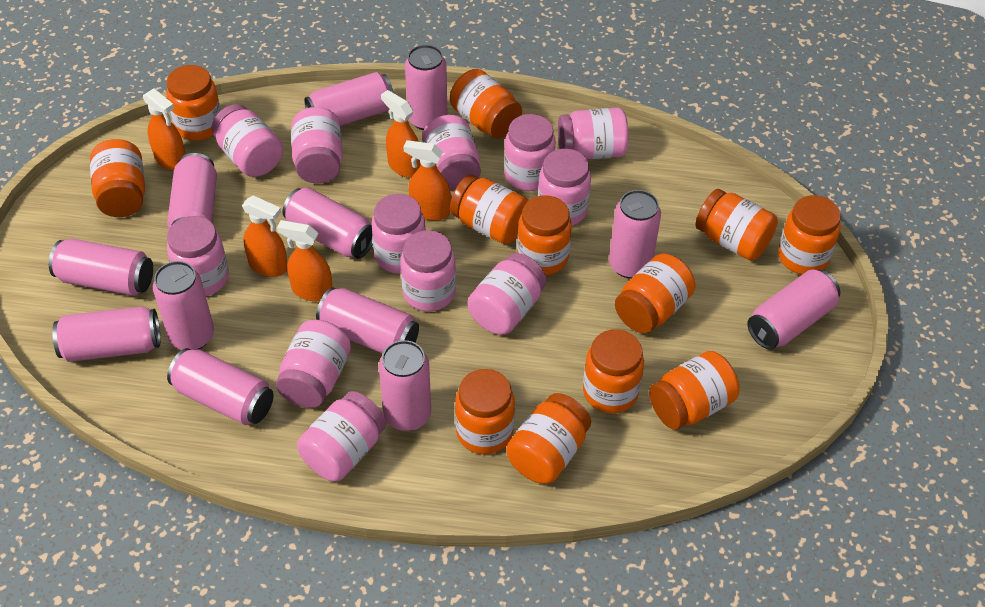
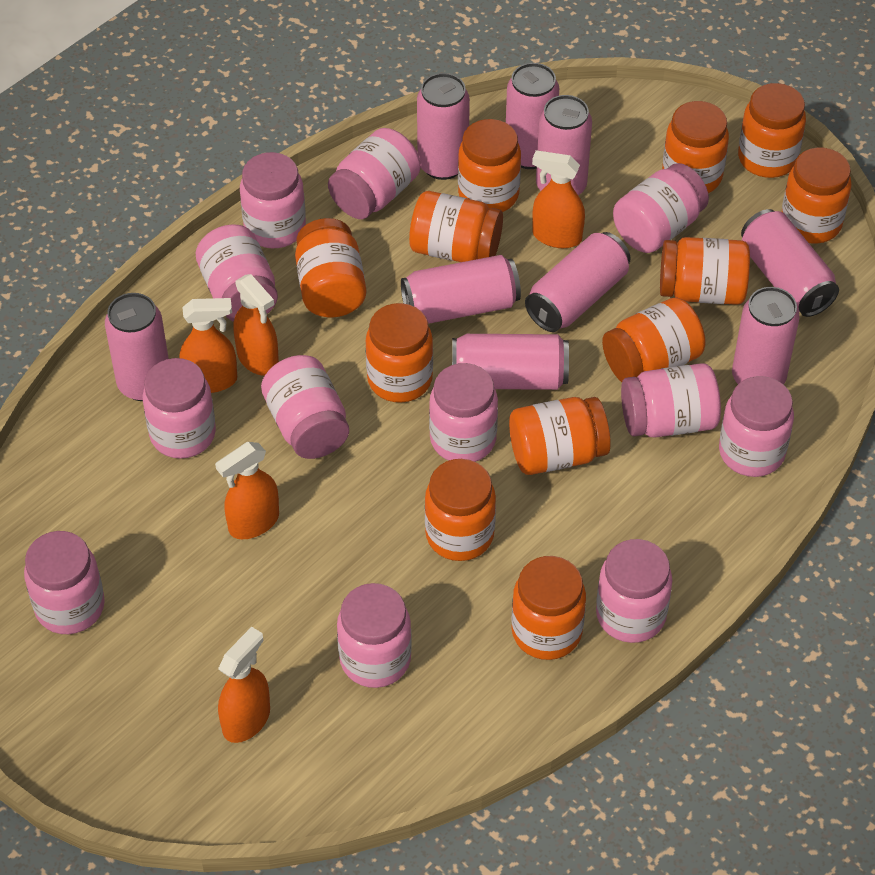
pink can: [49,239,153,296] [52,306,160,362] [153,261,214,350] [167,153,217,228] [167,348,273,425] [282,187,373,259] [304,72,394,126] [316,287,419,354] [379,340,431,431] [405,45,448,130] [609,190,661,279] [748,270,840,350] = 12 -> [105,293,169,401] [401,255,521,324] [417,73,470,180] [452,334,569,390] [506,63,559,169] [525,232,631,332] [536,95,592,195] [732,287,800,385] [741,209,839,317] = 9

